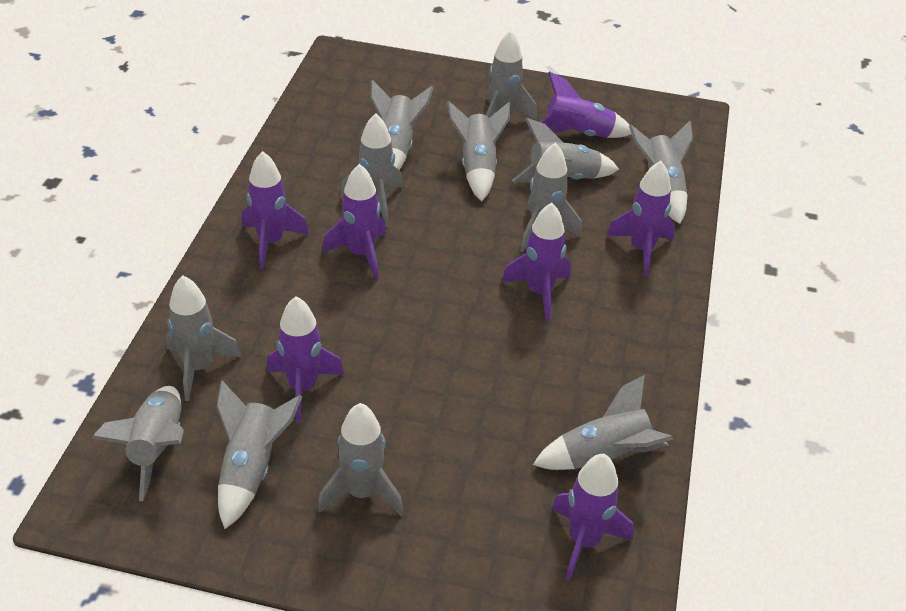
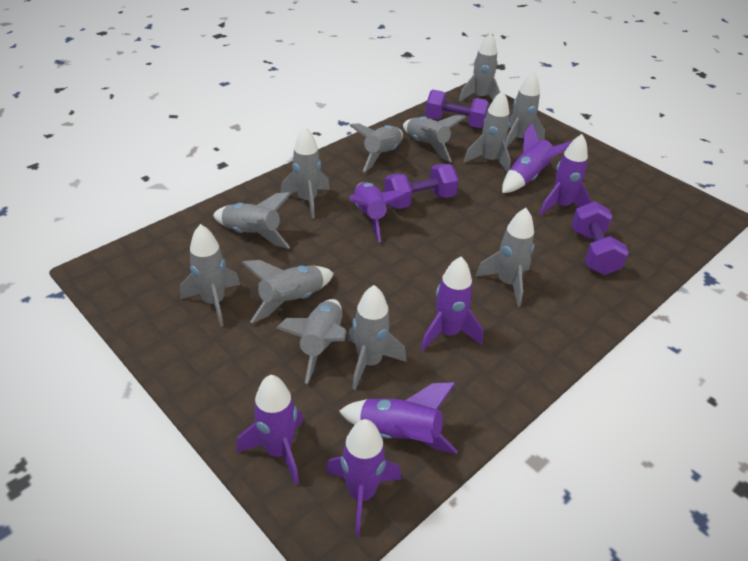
purple dumbbell: none = 0 -> [384,164,459,209] [425,90,489,128] [572,201,629,275] = 3

